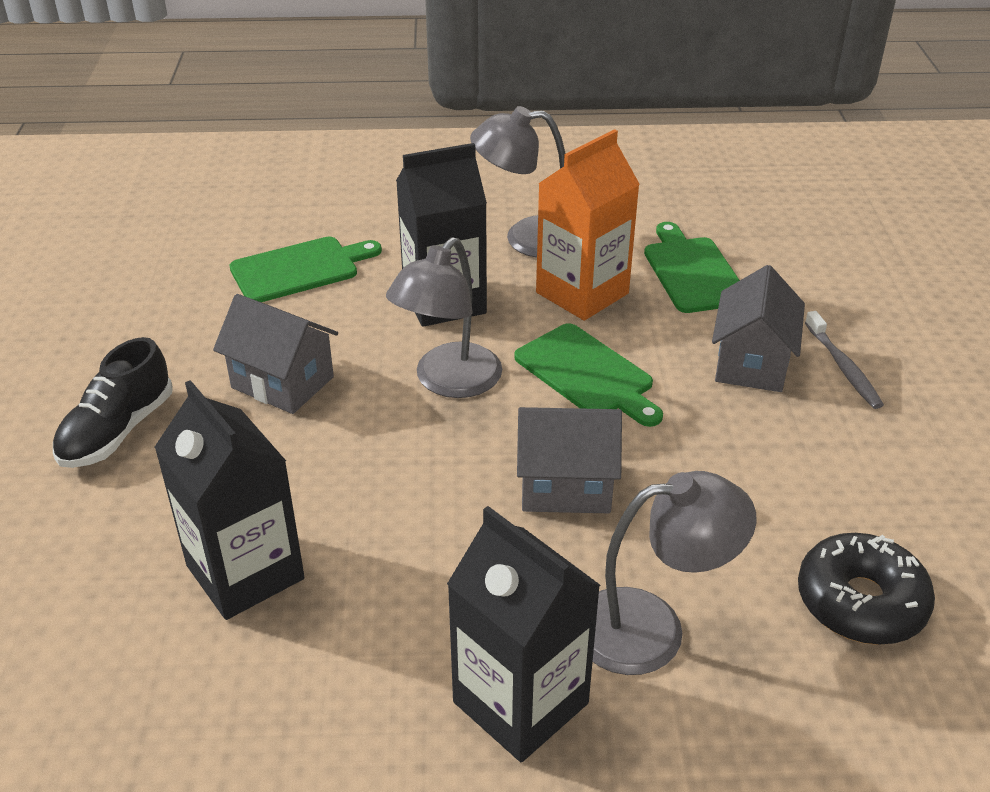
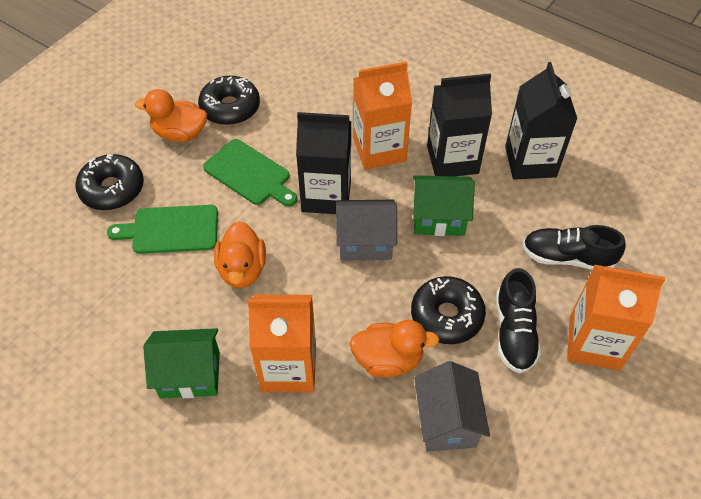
black donut: [798,533,935,645] = 1 -> [75,154,144,210] [198,76,260,125] [411,276,486,344] = 3
black shoe: [53,337,173,468] = 1 -> [496,268,541,374] [523,225,626,270] = 2
green cutting board: [230,236,382,302] [514,323,663,427] [644,222,740,313] = 3 -> [107,205,218,254] [203,139,297,206] = 2
green house: none = 0 -> [143,328,220,398] [413,175,475,236] = 2
grey house: [213,294,338,414] [517,407,622,513] [712,265,805,392] = 3 -> [336,200,397,261] [414,361,490,452] = 2
grey lamp: [386,237,502,398] [470,106,565,258] [593,471,756,675] = 3 -> none = 0
grey toothbrush: [805,311,884,409] = 1 -> none = 0
orange carton: [536,129,640,321] = 1 -> [248,295,316,392] [353,61,412,170] [567,265,665,371] = 3
orange duck: none = 0 -> [135,89,207,142] [214,221,266,288] [350,320,440,377] = 3

